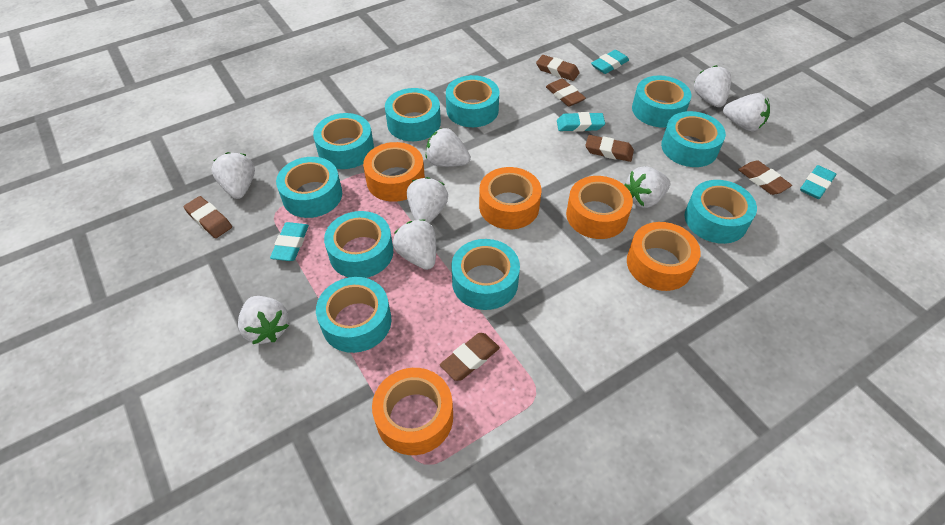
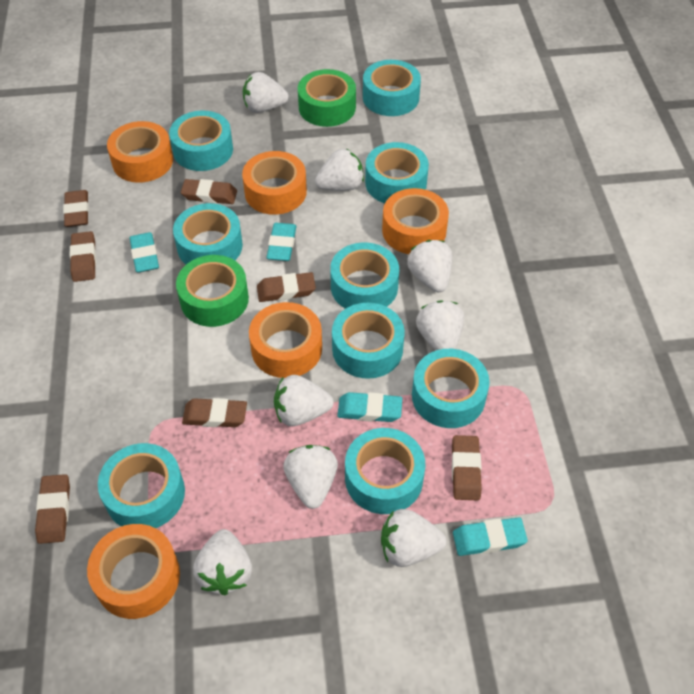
brown eraser: [184,196,232,238] [440,333,500,381] [536,55,580,81] [546,79,586,106] [585,135,634,162] [738,160,792,195] = 6 -> [35,474,70,544] [63,190,89,227] [70,231,96,282] [181,179,237,204] [182,398,247,427] [257,272,316,302] [452,435,482,500] = 7
green tape: none = 0 -> [176,255,249,327] [298,69,356,127] = 2
turquoise tape: [276,157,342,218] [313,113,374,169] [316,277,391,353] [324,211,393,278] [385,88,441,141] [446,75,499,127] [451,239,520,310] [632,75,691,128] [661,111,726,167] [685,180,757,244] = 10 -> [98,443,185,528] [169,111,233,171] [173,203,243,264] [330,243,399,309] [332,303,405,379] [345,428,425,514] [363,60,421,116] [365,142,429,203] [412,349,490,428] = 9

